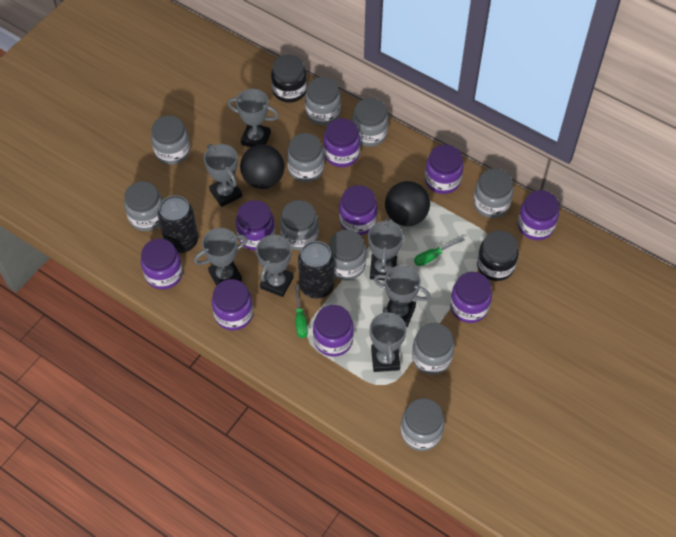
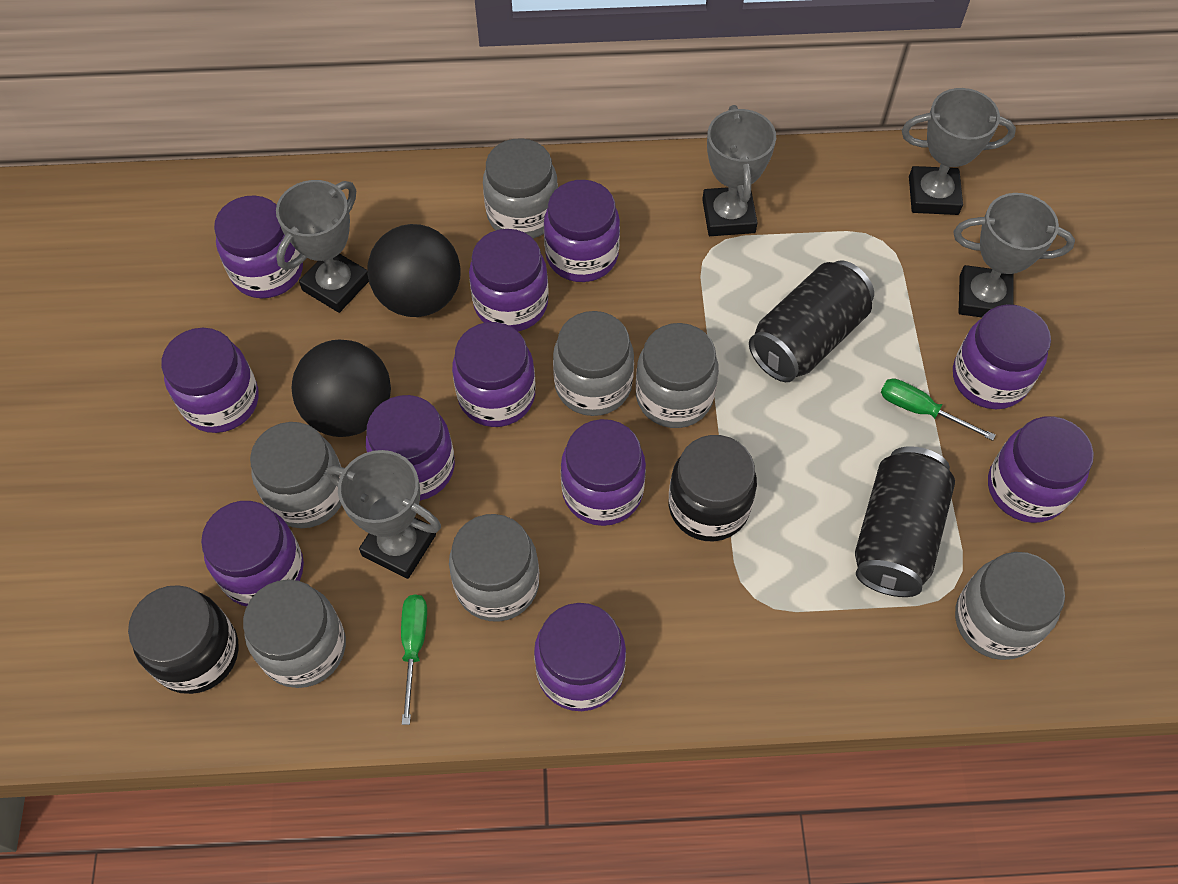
grey jar: [124,181,163,231] [151,116,190,165] [280,200,319,250] [287,133,324,182] [305,77,341,125] [328,230,366,280] [352,98,388,147] [401,398,445,451] [412,323,454,375] [473,168,513,218] = 10 -> [243,579,346,688] [250,422,342,528] [449,514,539,622] [483,138,558,239] [553,311,634,416] [636,323,719,428] [955,552,1065,660] = 7
grey trophy: [194,228,248,286] [204,144,242,207] [228,89,279,147] [256,232,294,297] [368,217,403,280] [370,307,407,372] [374,265,430,327] = 7 -> [276,180,369,313] [326,450,441,579] [702,105,776,236] [902,88,1016,215] [953,193,1075,317] = 5
purple jar: [141,239,183,290] [212,279,253,330] [236,200,275,251] [313,305,354,357] [324,118,360,167] [339,185,377,235] [425,145,463,194] [450,272,492,323] [518,190,559,240] = 9 -> [161,328,259,433] [201,501,304,607] [214,195,303,298] [366,395,455,501] [452,322,535,427] [469,229,549,331] [534,603,626,711] [544,180,620,282] [561,419,646,526] [953,304,1051,409] [988,416,1094,523] = 11

